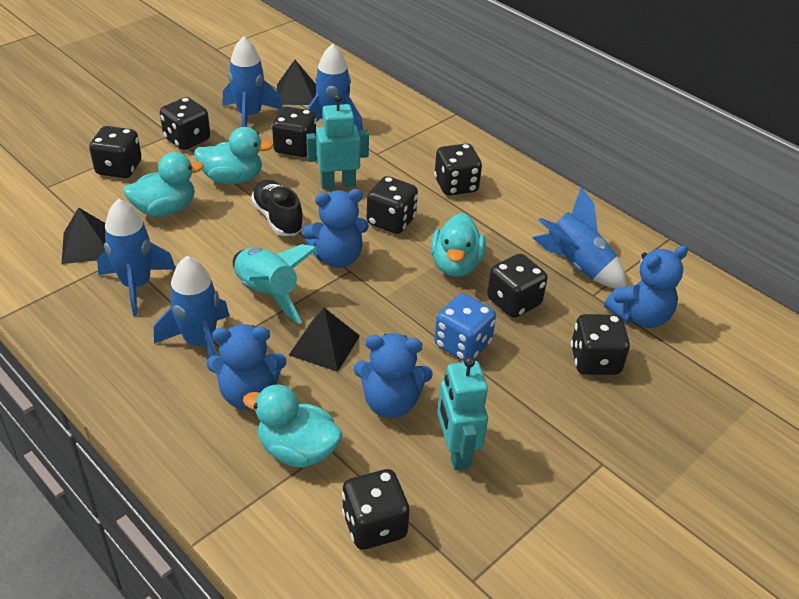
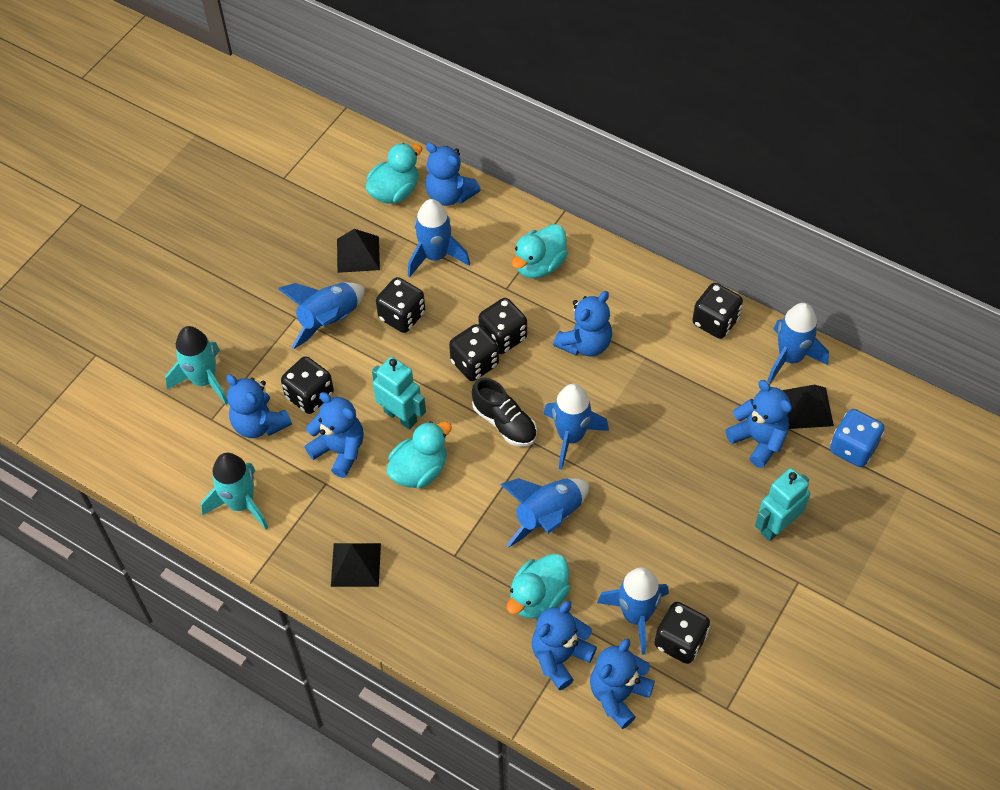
black dice: [89,126,142,178] [160,97,210,150] [272,107,317,157] [342,469,410,550] [367,176,418,234] [434,144,482,196] [487,254,548,318] [571,314,630,375] = 8 -> [281,356,334,414] [376,277,425,333] [449,324,499,381] [478,298,527,354] [655,602,710,664] [692,283,743,339] = 6
blue rocket: [97,199,176,316] [154,256,229,357] [223,36,282,127] [306,44,363,132] [533,187,626,288] = 5 -> [278,283,365,349] [408,199,470,277] [501,478,589,548] [544,384,609,470] [597,567,669,655] [767,303,829,383] = 6
blue teddy bear: [207,324,286,409] [302,189,369,268] [354,333,433,418] [604,245,688,328] = 4 -> [226,374,292,438] [305,392,364,478] [425,143,481,206] [532,601,597,690] [553,291,612,357] [590,639,655,729] [726,380,792,468] = 7
turquoise rocket: [233,244,318,324] = 1 -> [165,326,228,405] [201,453,269,529] = 2

